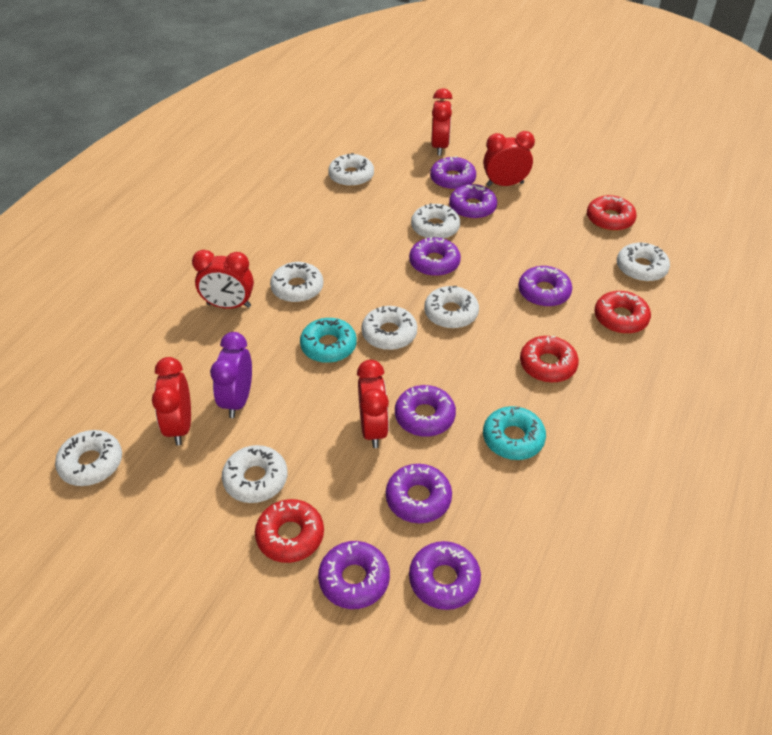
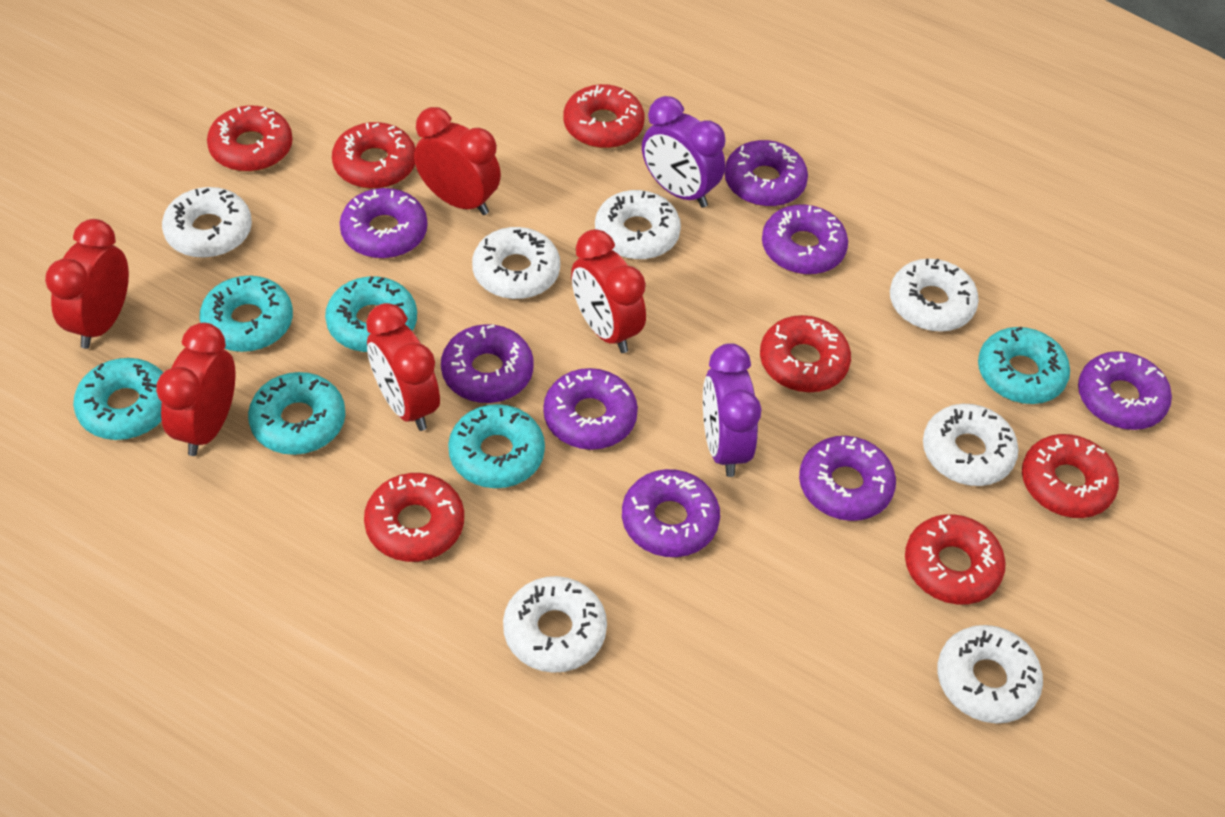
purple clock: [210,332,252,418] = 1 -> [642,96,726,208] [703,343,761,477] = 2
red donut: [255,499,324,563] [520,336,579,383] [587,195,637,231] [594,291,651,334] = 4 -> [207,105,293,172] [332,122,415,189] [364,473,464,562] [563,84,645,148] [760,315,851,392] [905,514,1006,605] [1022,434,1119,518] = 7
turquoise donut: [300,318,357,363] [483,406,546,460] = 2 -> [73,358,163,440] [199,276,293,352] [248,372,345,455] [325,276,417,352] [448,404,545,488] [978,327,1070,404] = 6
white donut: [55,430,122,486] [222,445,287,503] [270,262,323,303] [328,153,374,187] [361,306,417,350] [411,203,460,239] [424,286,479,329] [617,243,670,282] = 8 -> [162,187,252,258] [472,227,560,299] [503,576,607,673] [595,190,681,260] [890,259,979,332] [923,404,1019,486] [938,625,1043,724] = 7

